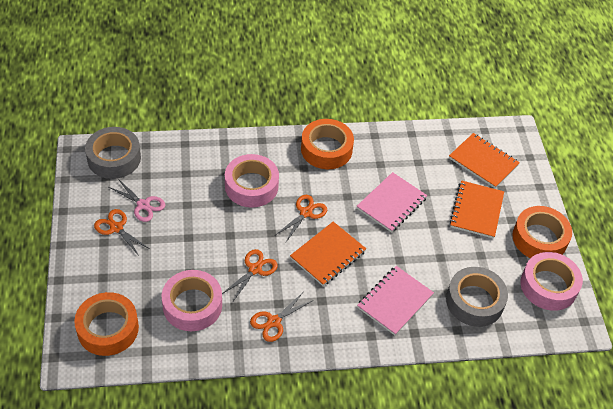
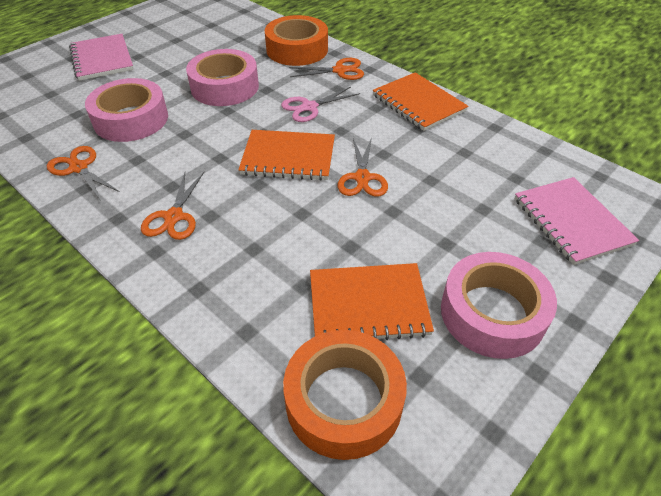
grey tape: [85,127,141,179] [446,267,508,327] = 2 -> none = 0
orange tape: [74,292,139,356] [301,119,354,169] [512,206,572,258] = 3 -> [265,15,328,66] [283,330,407,460] = 2

